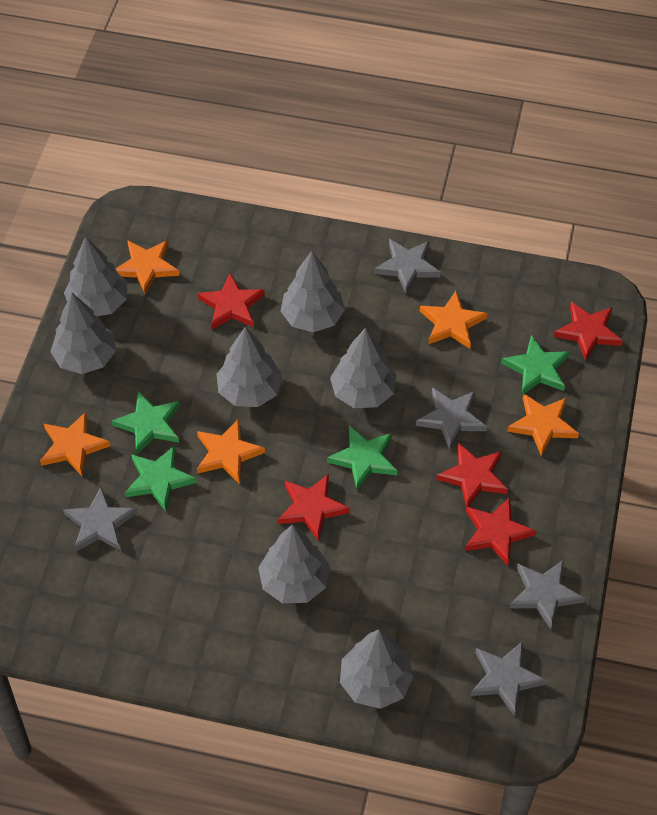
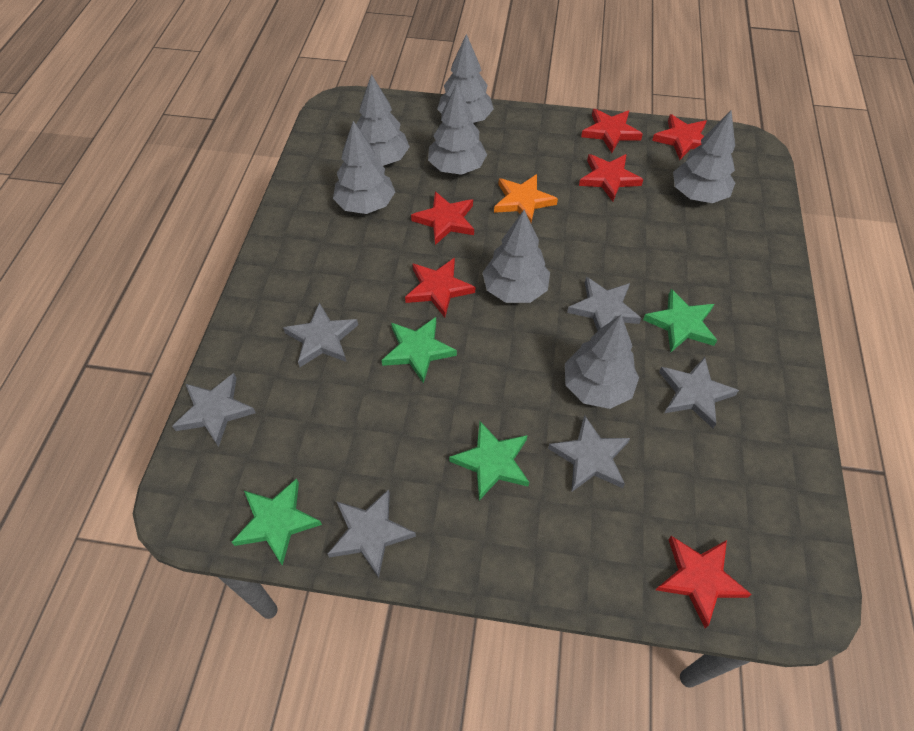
grey star: [63,487,137,552] [374,239,441,294] [416,388,487,450] [470,641,547,716] [509,560,585,630] = 5 -> [172,373,256,447] [283,303,358,367] [328,489,416,578] [548,415,630,492] [567,277,641,331] [659,357,739,428] = 6
orange star: [40,412,110,476] [115,240,179,295] [197,419,265,484] [420,291,487,349] [507,394,579,456] = 5 -> [494,174,558,223] = 1
red star: [197,273,265,330] [278,474,350,541] [436,443,508,507] [465,497,536,566] [554,302,623,361] = 5 -> [405,258,475,318] [411,191,474,245] [579,154,644,202] [581,109,643,153] [652,114,707,160] [656,536,752,628] = 6

